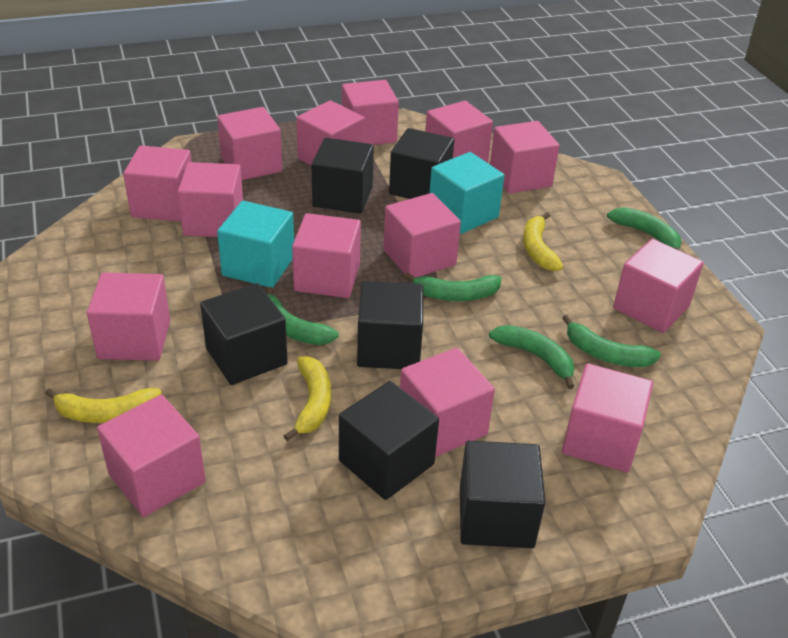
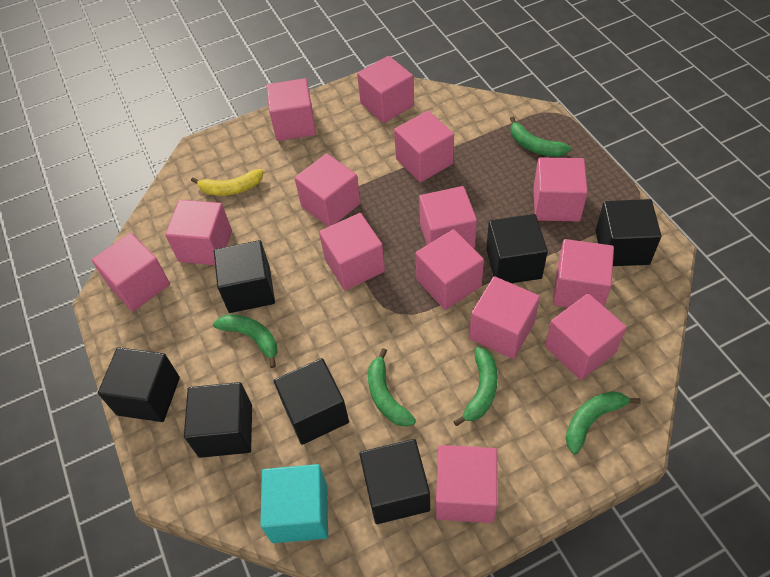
black cube: [200,283,288,385] [311,138,374,214] [339,381,439,500] [357,281,424,369] [389,128,454,199] [460,441,545,548] = 6 -> [98,347,180,422] [184,382,252,458] [214,240,275,313] [274,358,349,445] [360,439,430,524] [486,214,548,283] [595,199,661,266] = 7
turquoise cube: [217,201,294,288] [429,152,505,234] = 2 -> [260,464,328,543] = 1
yellow banana: [45,388,162,423] [284,356,331,441] [523,212,564,271] = 3 -> [191,169,263,196] = 1

